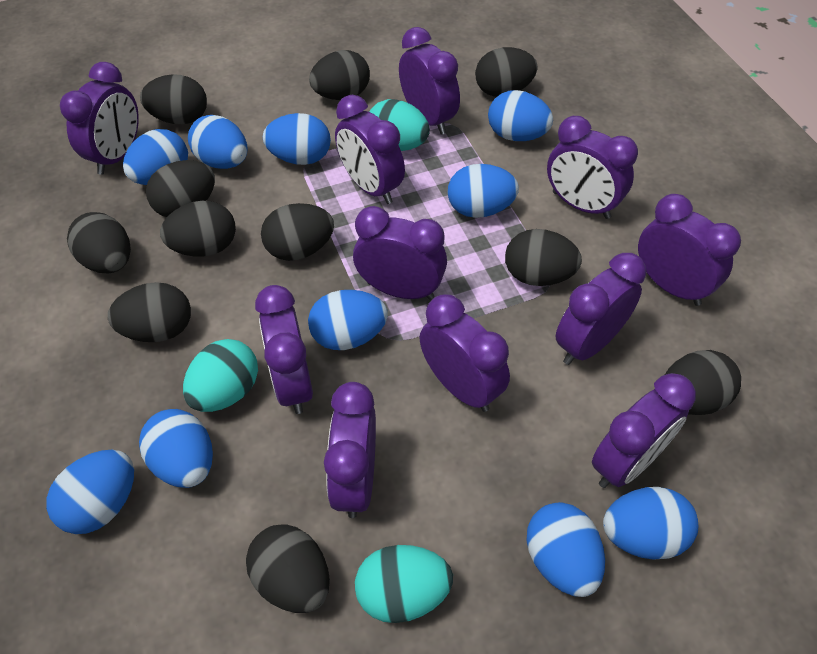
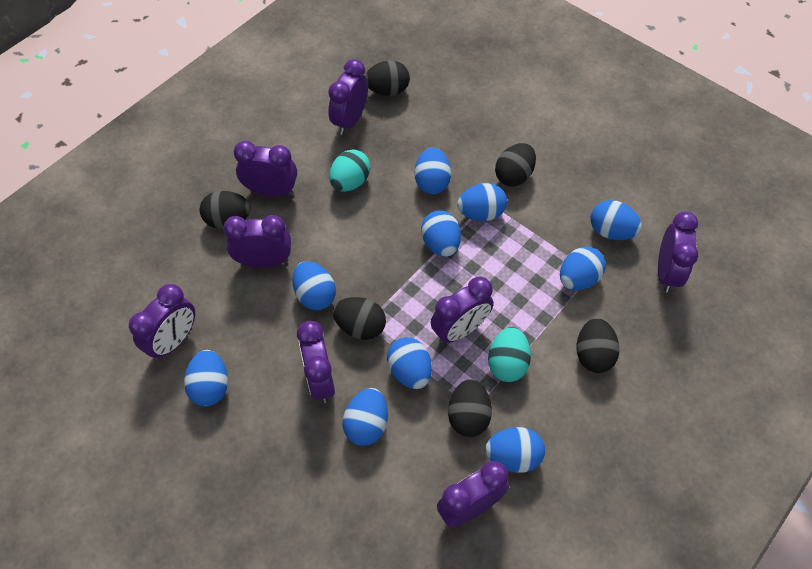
black egg: [67,212,131,273] [108,282,191,342] [140,74,207,124] [146,160,215,217] [160,201,236,257] [246,524,330,613] [261,203,334,261] [309,50,370,100] [475,47,538,97] [505,229,582,286] [665,350,741,415] = 11 -> [200,191,251,229] [333,297,386,340] [365,61,410,96] [448,379,492,437] [495,143,536,186] [576,318,619,373] = 6
purple clock: [60,62,139,175] [255,285,313,414] [324,382,376,518] [335,95,405,204] [353,206,447,300] [399,27,460,135] [420,294,510,412] [547,116,638,219] [555,253,646,365] [592,373,696,488] [638,194,741,306] = 11 -> [129,284,195,360] [223,215,291,268] [234,141,297,197] [297,321,335,403] [328,59,368,135] [431,277,494,343] [437,461,509,528] [658,211,698,293] = 8
turquoise egg: [183,339,258,412] [355,545,453,623] [369,99,430,151] = 3 -> [329,149,370,192] [488,327,531,382] = 2

